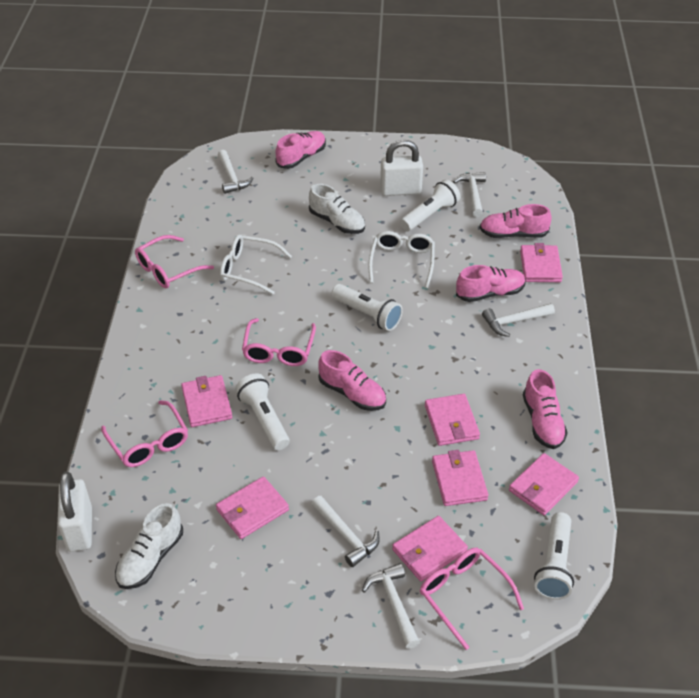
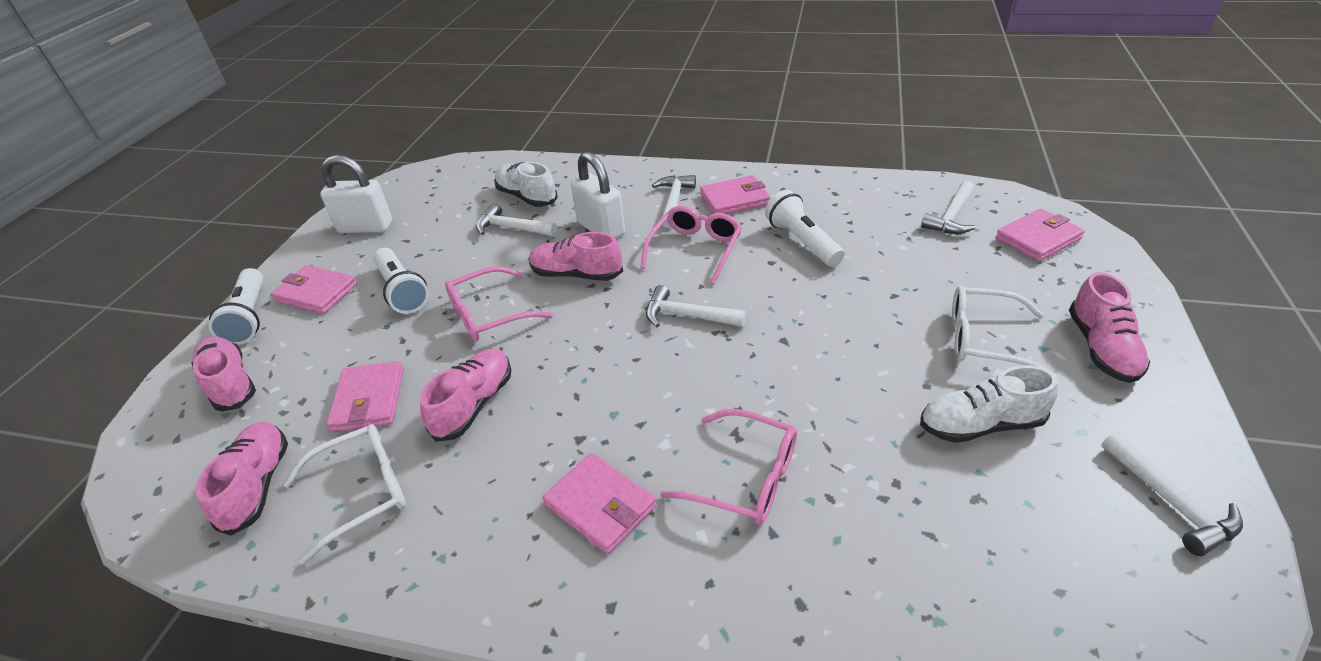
pink glasses: [101,400,188,467] [135,235,214,288] [242,318,316,366] [420,548,524,650] = 4 -> [445,266,553,342] [640,206,742,284] [660,409,797,525] = 3
pink wallet: [181,375,232,427] [216,476,289,539] [392,516,468,582] [425,394,480,446] [432,450,489,506] [509,453,579,515] [520,243,563,282] = 7 -> [271,265,357,314] [327,361,404,432] [542,453,656,554] [700,175,770,214] [996,209,1084,262] = 5
white flashlight: [235,373,290,450] [331,284,403,331] [400,179,460,231] [534,512,574,600] = 4 -> [208,268,263,345] [373,248,429,314] [765,190,845,267] = 3

